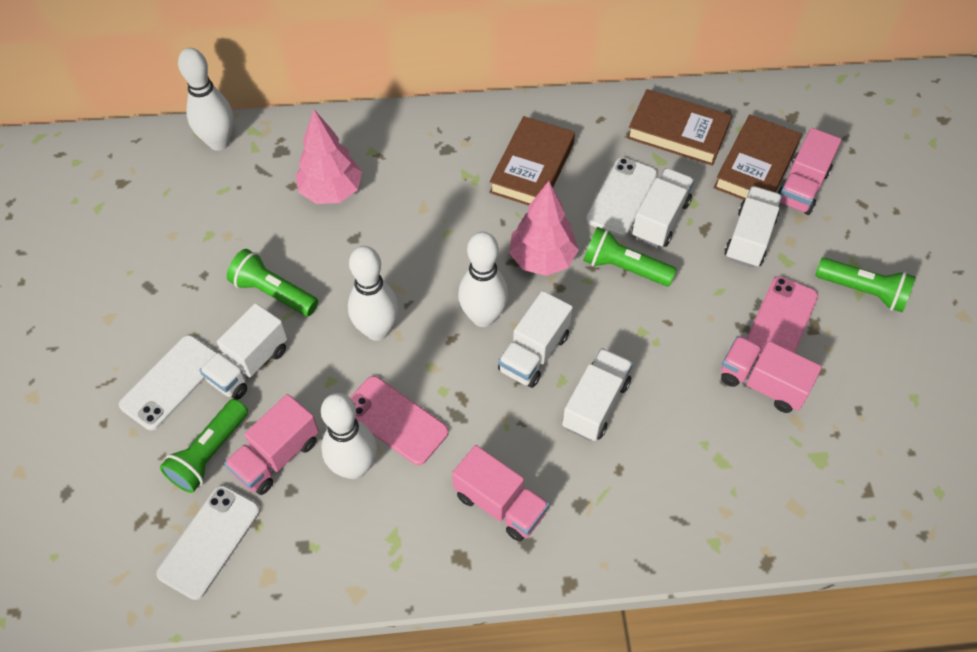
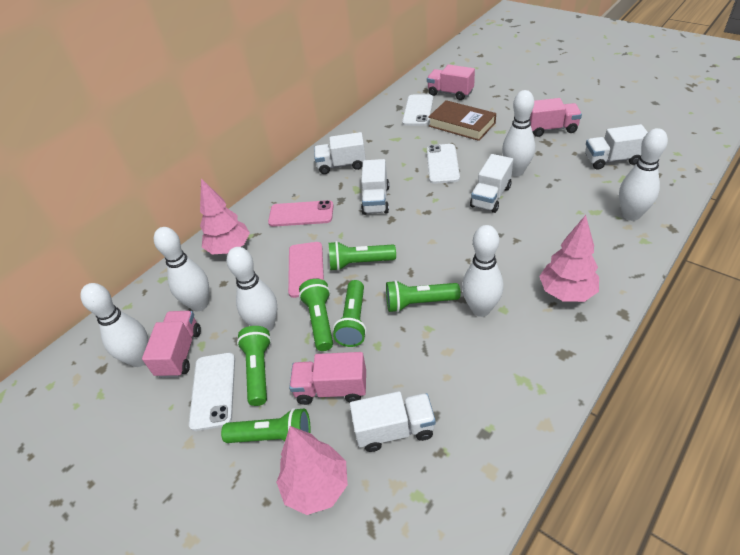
brown book: [489,116,575,206] [627,89,732,166] [714,114,802,200] = 3 -> [428,100,496,141] = 1
green flashlight: [160,399,248,493] [227,249,318,316] [583,227,677,286] [815,258,916,312] = 4 -> [221,408,310,443] [237,326,271,406] [299,279,333,351] [329,241,396,271] [333,280,367,347] [386,280,461,313] = 6
pink tree: [295,110,362,204] [509,181,579,276] = 2 -> [200,178,250,254] [276,426,348,515] [539,215,599,302] = 3
white bowling pin: [178,48,234,151] [321,393,377,479] [348,246,399,341] [458,232,508,327] = 4 -> [81,283,149,367] [154,227,209,312] [227,247,277,332] [462,225,504,317] [502,90,535,177] [619,128,668,221] = 6

